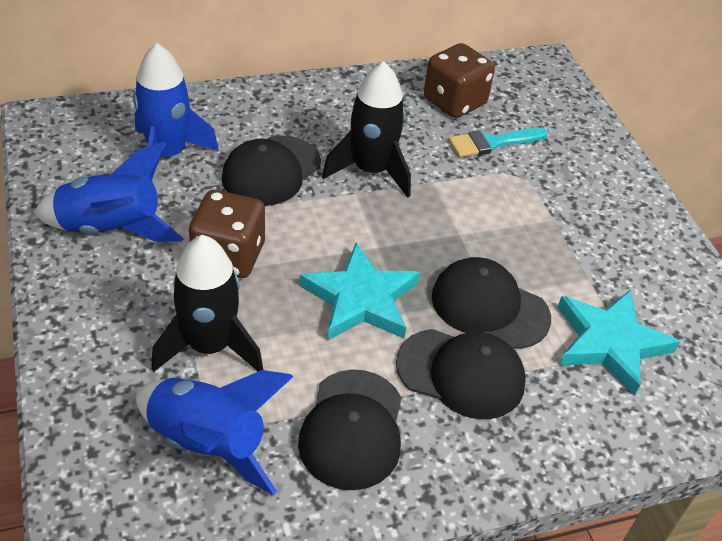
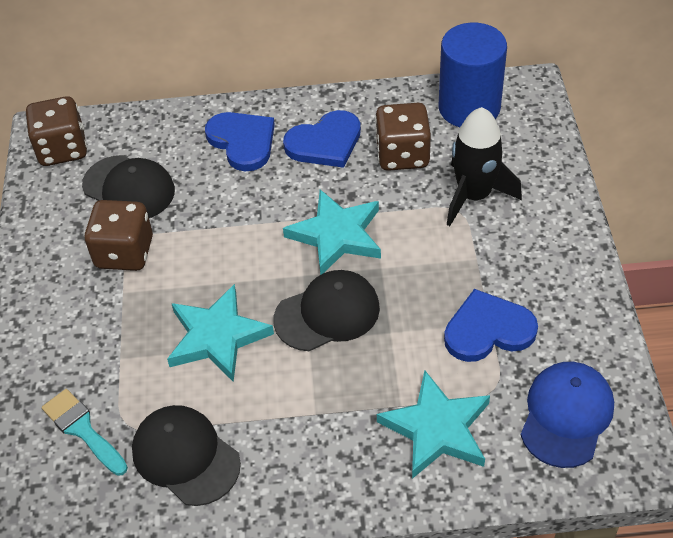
black cap: [222,135,321,206] [298,369,402,490] [396,329,526,419] [432,257,551,349] = 4 -> [82,155,175,218] [132,405,241,506] [274,270,380,351] = 3
black rocket: [151,235,263,372] [322,61,411,198] = 2 -> [447,107,522,226] = 1
blue cap: none = 0 -> [521,362,614,468] = 1
blue cylinder: none = 0 -> [439,23,507,127] = 1
blue heart: none = 0 -> [205,112,275,171] [283,110,361,168] [444,289,538,362] = 3
blue rocket: [34,142,184,242] [133,43,219,181] [136,370,294,495] = 3 -> none = 0
brown dice: [189,190,265,278] [424,43,495,118] = 2 -> [26,96,87,166] [84,200,153,271] [375,103,431,171] = 3
turquoise star: [299,242,420,341] [558,289,680,396] = 2 -> [167,284,274,382] [283,189,381,275] [377,370,490,479] = 3

